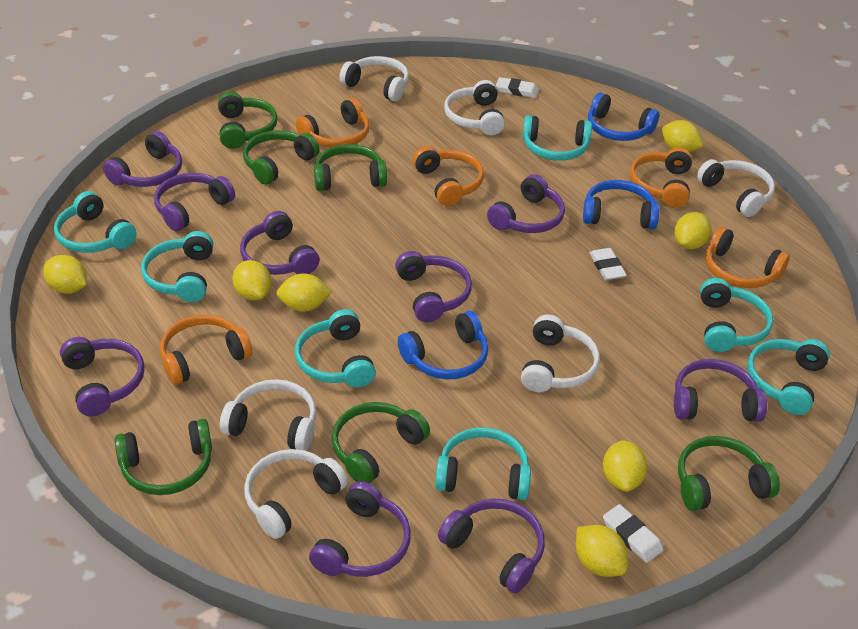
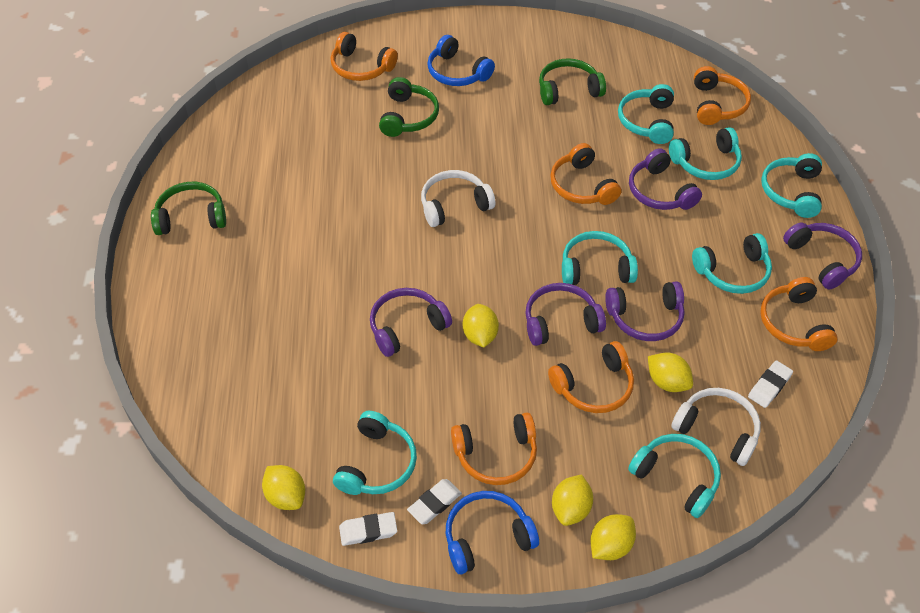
blue headphones: [398,311,488,379] [583,180,659,229] [588,92,659,141] = 3 -> [427,35,495,86] [446,491,539,574] = 2
green headphones: [115,419,212,495] [218,92,277,149] [243,130,319,185] [314,144,387,191] [332,402,430,484] [678,436,780,511] = 6 -> [151,182,226,235] [379,77,439,137] [539,58,606,105] = 3
orange headphones: [160,314,252,385] [296,98,370,148] [413,146,484,206] [630,147,692,208] [706,227,790,288] = 5 -> [331,32,398,81] [451,412,537,485] [548,341,634,413] [550,143,621,205] [694,66,751,125] [760,277,838,351] = 6
purple headphones: [60,337,145,416] [103,131,182,187] [154,173,235,231] [240,211,319,275] [309,481,411,577] [395,251,472,322] [438,498,545,593] [487,174,565,233] [674,359,767,422] = 9 -> [370,288,452,357] [525,283,606,346] [605,281,685,341] [629,148,702,210] [783,222,862,290] = 5
white headphones: [220,379,317,451] [244,449,348,539] [339,56,409,102] [444,80,505,135] [521,314,600,392] [697,159,775,217] = 6 -> [421,170,495,227] [671,388,761,466] = 2
yellow lemon: [43,255,87,294] [232,260,272,301] [276,274,332,312] [576,525,628,577] [603,440,647,492] [662,120,703,152] [674,212,711,249] = 7 -> [262,465,305,510] [463,304,499,347] [552,474,593,526] [590,514,636,560] [648,352,693,392] = 5

